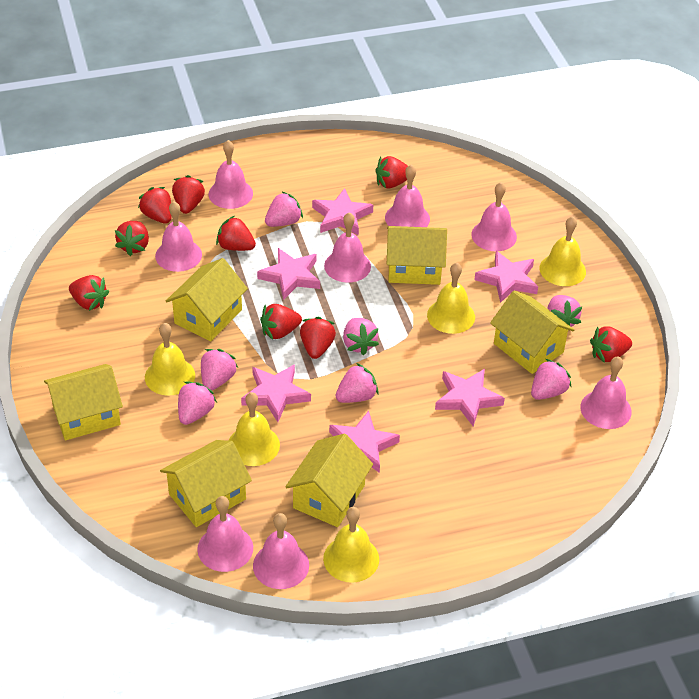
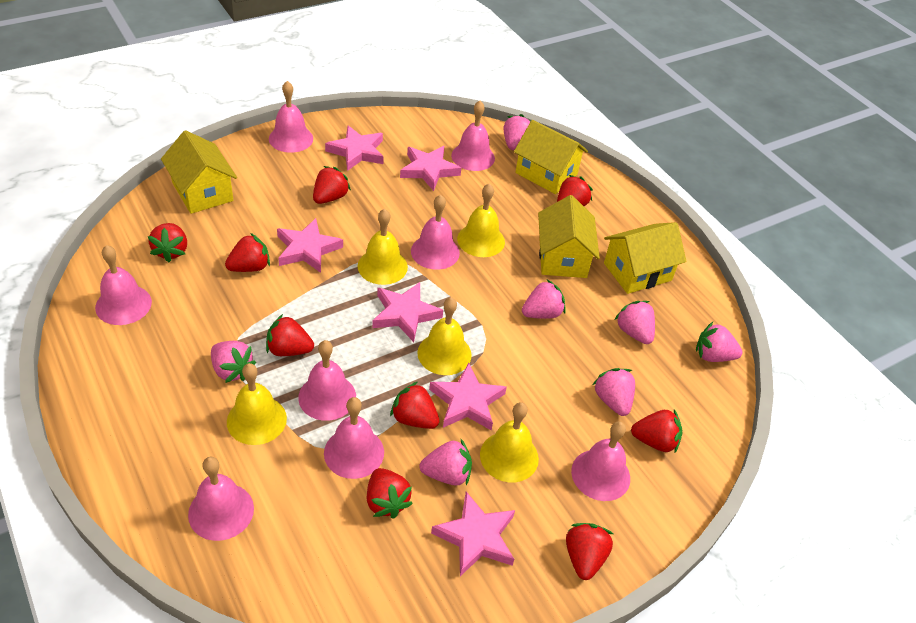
yellow house: [44,364,123,440] [160,440,252,527] [166,258,248,341] [285,434,373,527] [387,226,447,285] [490,291,574,374] = 6 -> [161,130,237,214] [514,120,588,194] [538,195,600,278] [604,222,687,294] = 4

